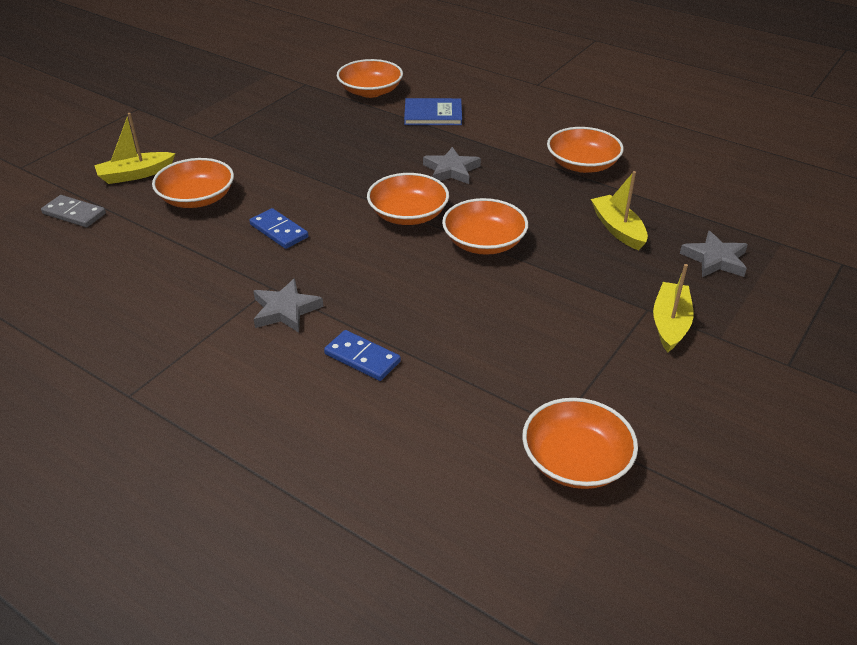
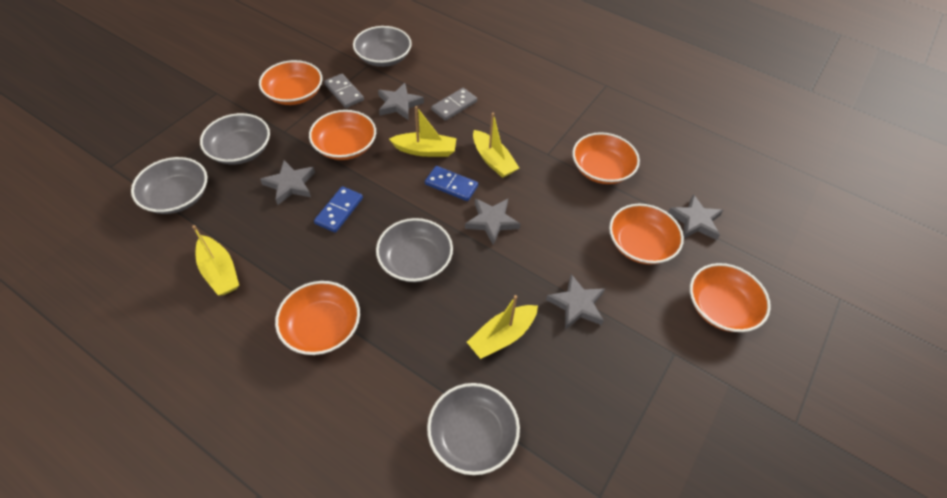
blue book: [404,98,462,125] = 1 -> none = 0
grey bowl: none = 0 -> [131,157,207,214] [200,113,270,164] [353,26,412,67] [376,218,453,282] [427,383,520,475] = 5
grey domino: [41,195,106,227] = 1 -> [324,74,364,108] [431,88,477,121] = 2
grey star: [253,278,323,333] [423,147,481,184] [680,231,748,277] = 3 -> [260,160,315,205] [378,83,424,120] [465,198,520,245] [546,274,605,330] [668,194,723,240] = 5
yellow boat: [94,113,176,184] [591,171,648,250] [653,264,694,352] = 3 -> [192,225,239,296] [389,106,457,157] [467,295,538,359] [473,113,519,178] = 4

